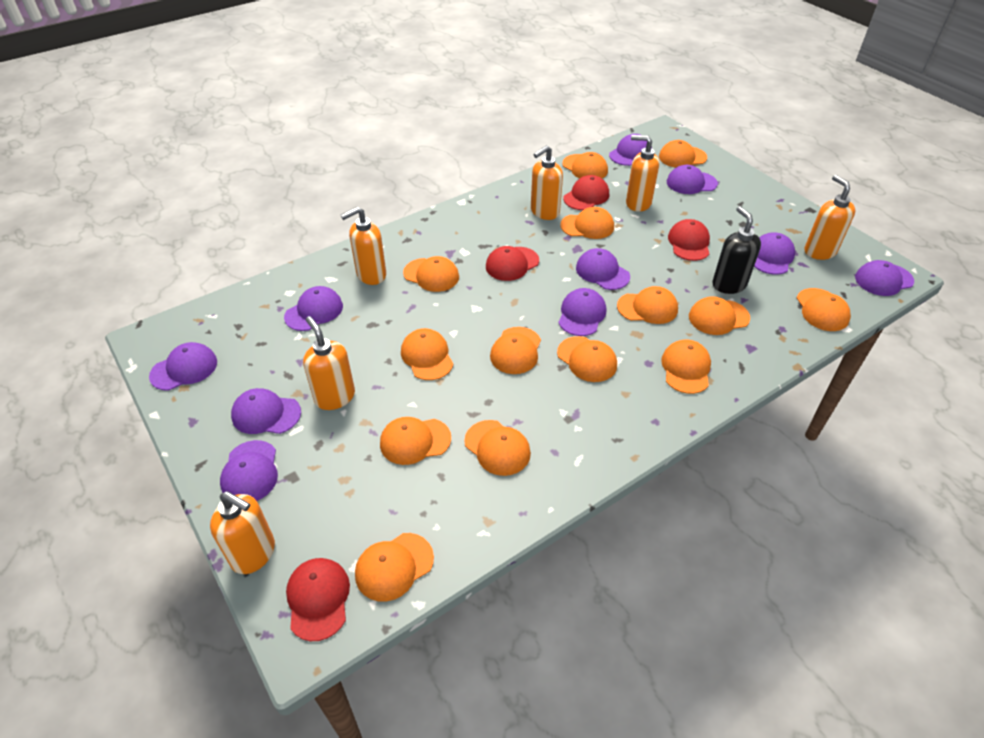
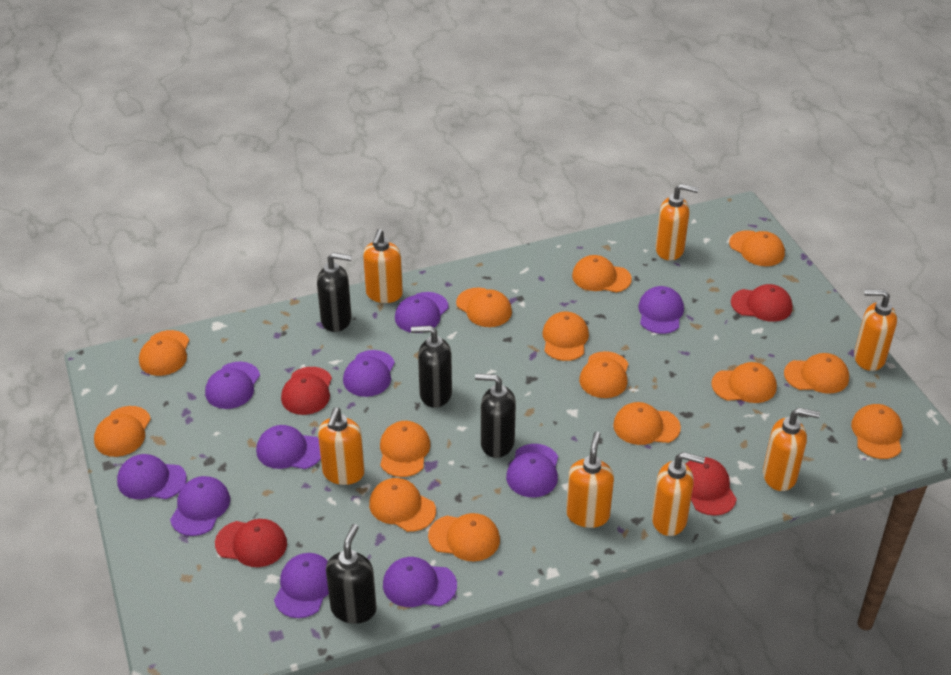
black soap dispenser: [712,206,761,294] = 1 -> [317,252,352,332] [326,524,377,624] [411,326,452,408] [475,374,516,458] = 4
orange soap dispenser: [210,491,275,574] [303,316,355,410] [341,207,386,285] [531,145,563,220] [626,135,659,212] [805,175,855,260] = 6 -> [318,407,365,485] [363,229,403,303] [566,431,614,528] [652,452,705,536] [655,184,699,261] [763,408,820,491] [854,290,897,371] = 7

